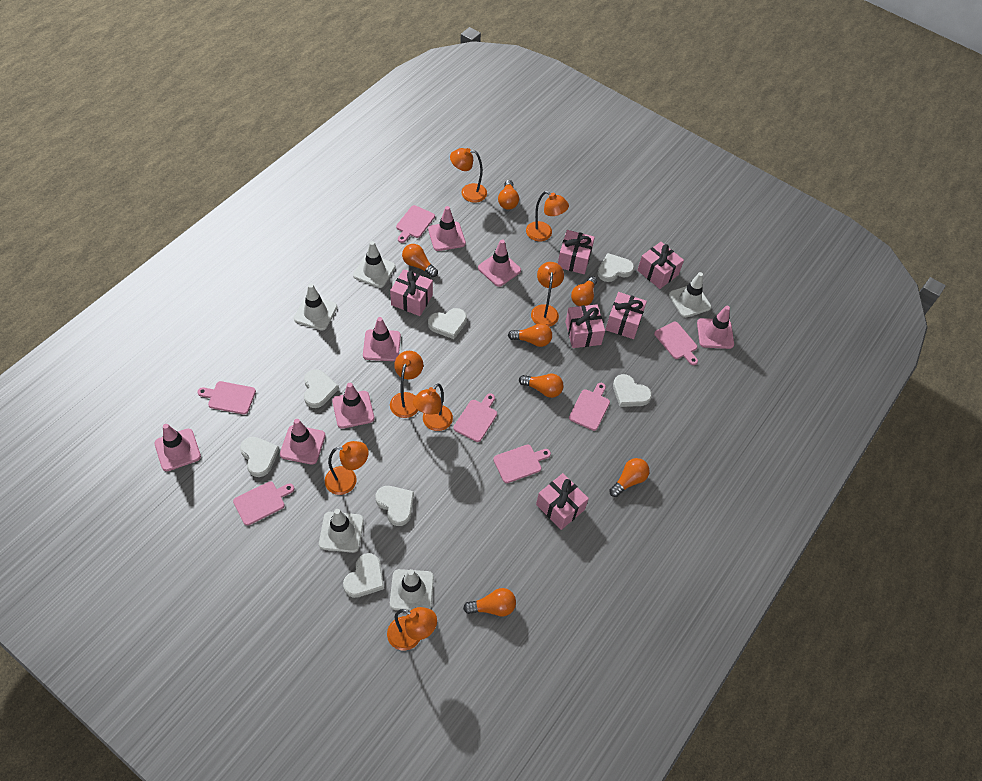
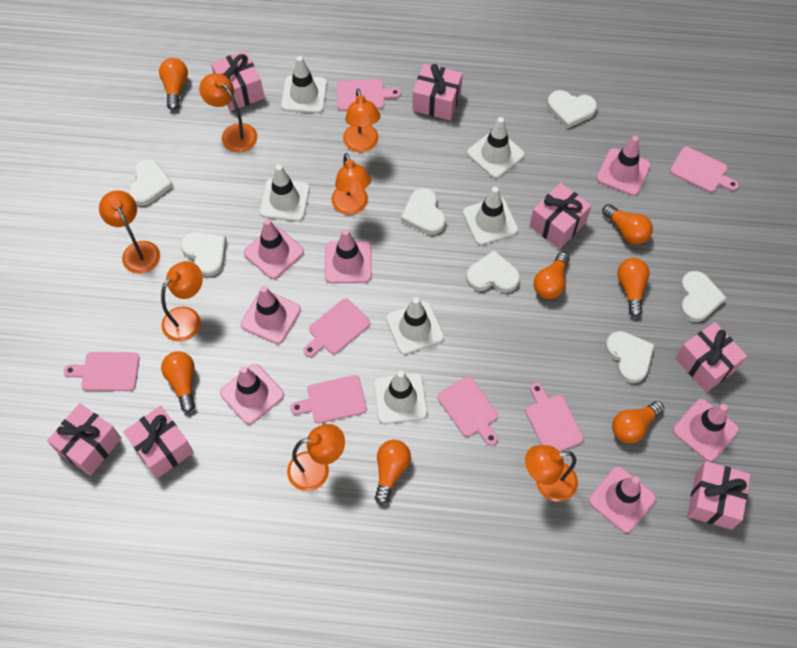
pink gift: [390,269,433,316] [536,473,589,530] [558,230,595,274] [565,304,605,348] [606,292,647,339] [637,242,684,289] = 6 -> [47,403,122,476] [123,406,194,479] [211,51,264,111] [412,63,463,120] [530,183,592,249] [675,322,747,392] [687,461,750,530] = 7
white traffic cone: [294,284,337,331] [319,509,364,553] [353,241,396,288] [390,569,434,611] [669,272,711,318] = 5 -> [259,165,310,221] [281,56,327,113] [374,371,428,424] [386,297,444,355] [463,187,518,245] [467,117,525,178] = 6

